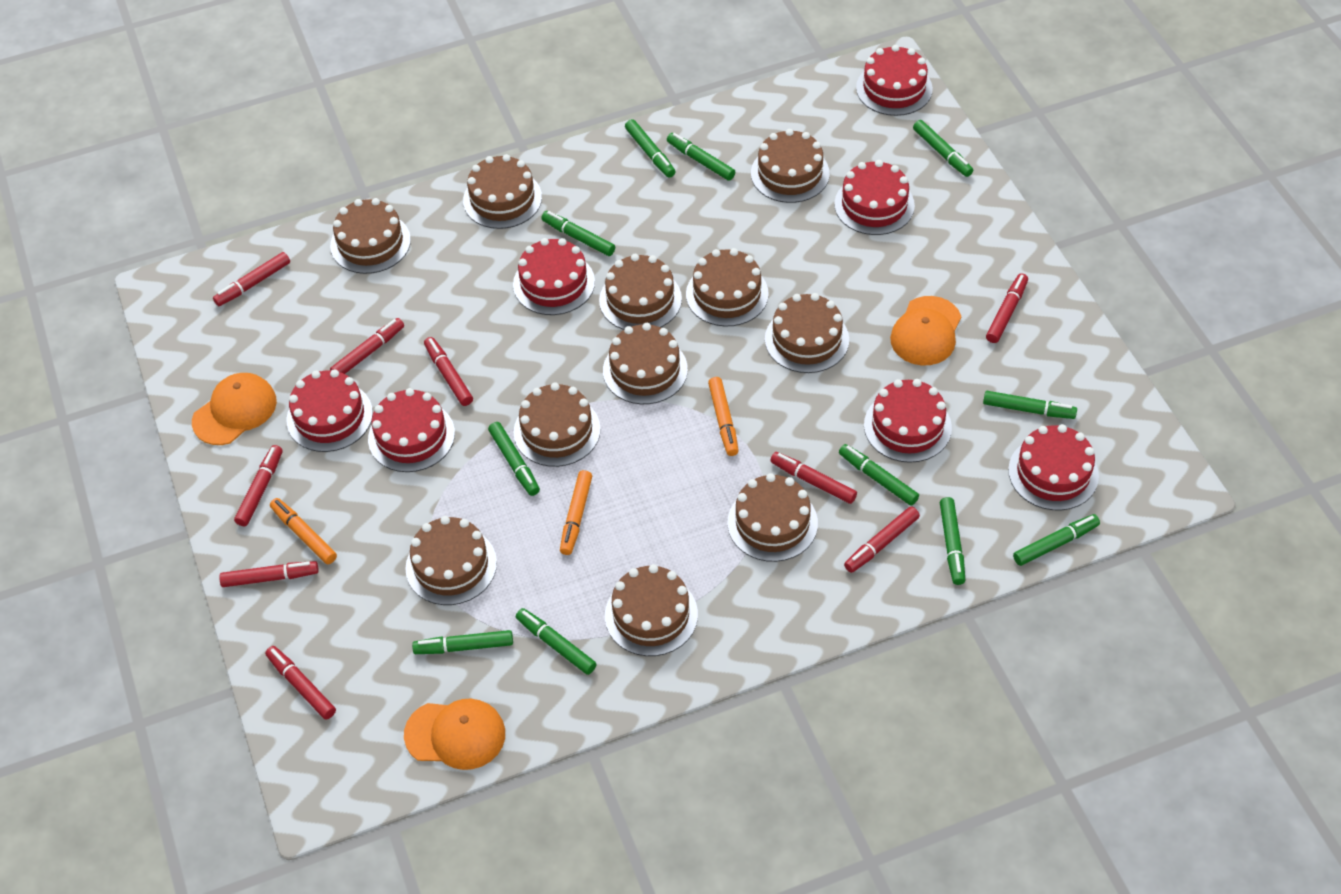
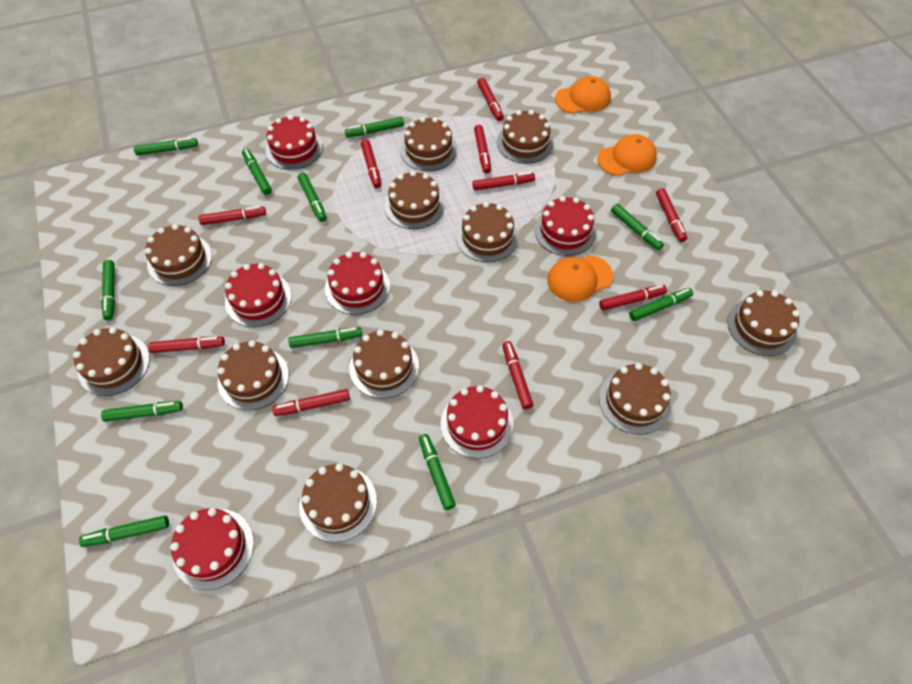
orange marker: [270,498,337,564] [560,470,592,555] [708,377,739,456] = 3 -> none = 0
red cake: [286,369,373,452] [368,388,455,472] [513,238,595,315] [834,160,915,235] [856,45,933,116] [864,379,952,463] [1008,424,1099,510] = 7 -> [170,508,254,590] [225,263,292,327] [265,115,323,170] [325,252,390,315] [441,385,513,459] [535,196,596,256] = 6
red marker: [213,252,290,306] [219,561,319,587] [234,445,283,526] [265,646,336,720] [330,318,404,374] [424,337,473,406] [770,452,857,504] [844,506,920,573] [986,273,1028,343] = 9 -> [148,336,225,353] [199,206,266,225] [272,389,350,416] [361,139,381,188] [472,172,535,190] [474,125,491,174] [477,78,504,121] [502,341,533,409] [599,285,667,311] [656,188,687,242] = 10

